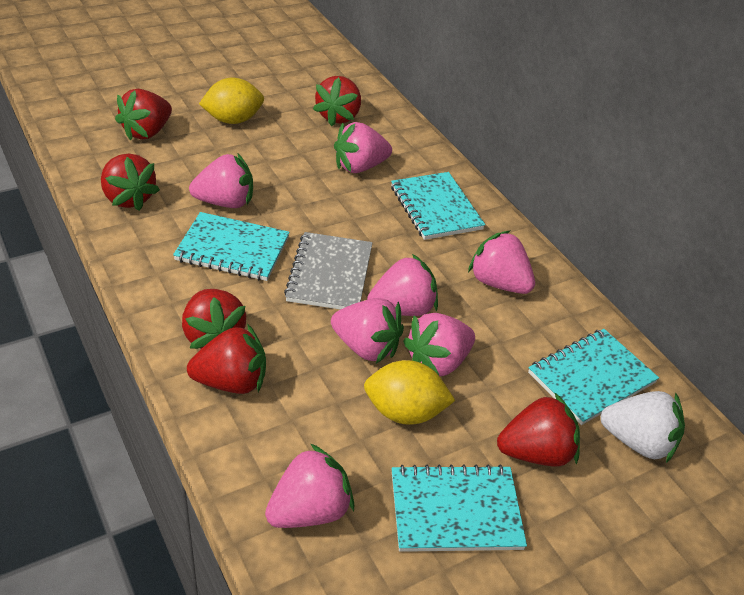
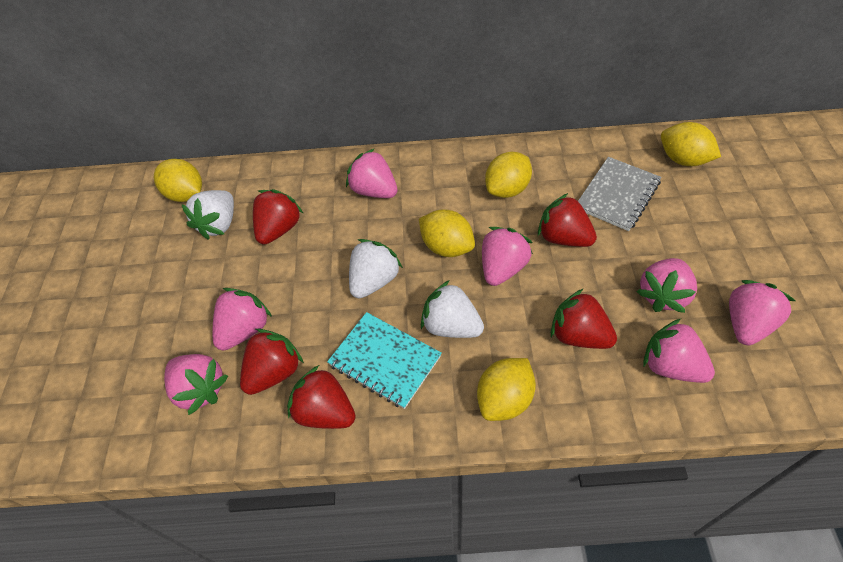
red strawberry: [101,154,160,211] [115,89,172,141] [182,289,246,349] [187,324,266,394] [313,76,361,127] [497,392,580,467] = 6 -> [240,329,304,395] [253,189,304,245] [287,365,356,429] [538,193,597,247] [551,288,617,349] = 5
turquoise notebook: [173,212,290,281] [391,172,485,240] [392,464,527,552] [528,329,659,425] = 4 -> [327,312,442,409] = 1
white strawberry: [600,391,685,463] = 1 -> [181,190,234,239] [349,239,403,298] [421,280,484,338] = 3
yellow lemon: [199,78,264,124] [364,360,455,425] = 2 -> [154,159,202,202] [419,209,475,257] [477,358,536,421] [485,152,532,198] [661,122,721,166] = 5

